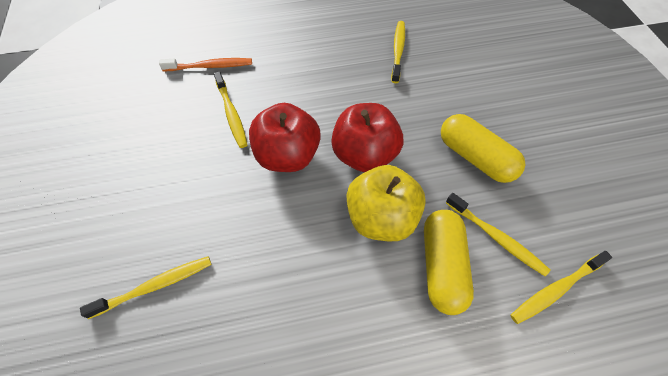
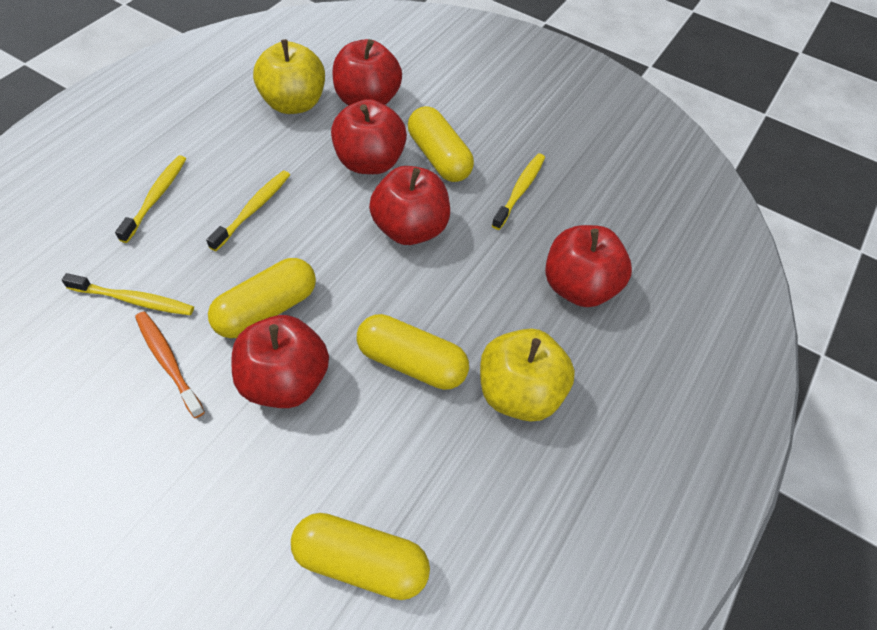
red apple: [249,103,321,172] [331,103,403,172] = 2 -> [232,315,329,408] [331,99,407,174] [333,39,402,106] [369,166,450,245] [545,225,632,307] = 5
yellow apple: [346,165,426,241] = 1 -> [253,39,325,114] [480,328,575,422] = 2
yellow capsule: [424,210,474,315] [441,114,526,183] = 2 -> [208,258,316,338] [291,513,430,600] [357,314,469,390] [408,106,474,182] = 4
yellow toothbrush: [80,256,212,319] [214,71,247,148] [391,21,405,83] [446,193,550,277] [510,251,612,324] = 5 -> [62,273,194,315] [115,155,186,243] [206,170,290,251] [492,154,545,230] = 4

